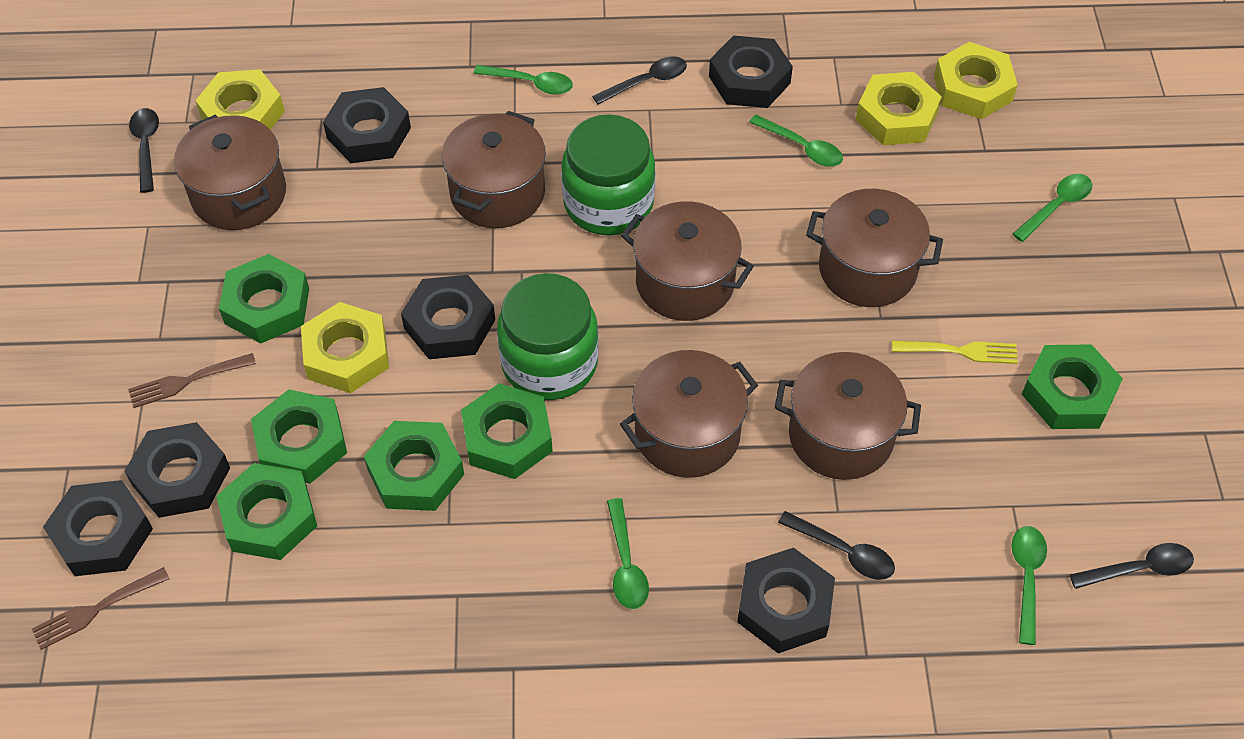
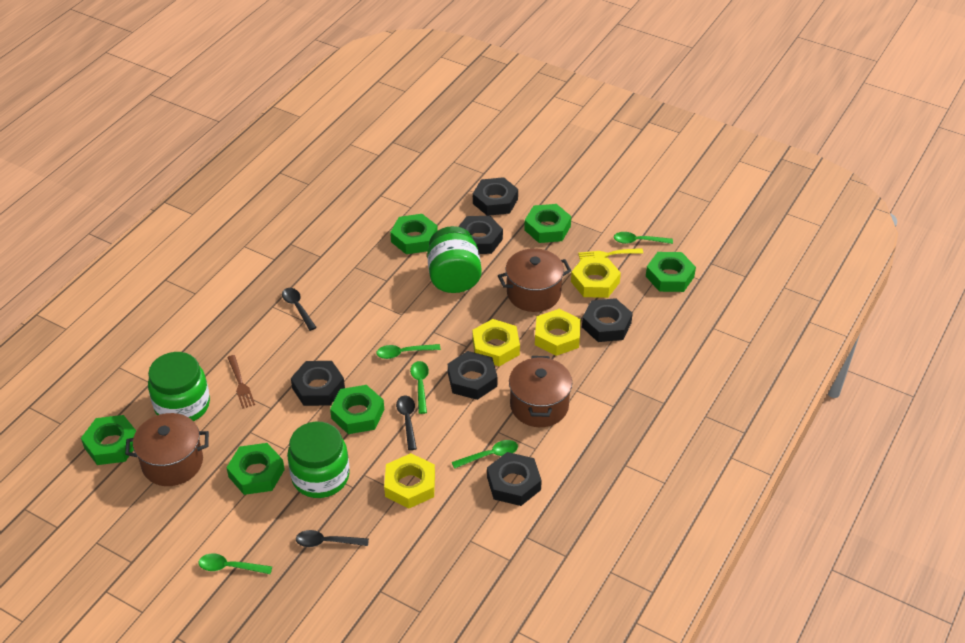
black spoon: [129,108,159,193] [592,56,687,105] [778,511,895,580] [1070,543,1194,589] = 4 -> [282,288,317,331] [296,530,369,547] [396,396,417,450] = 3
brown fork: [32,567,169,650] [128,353,256,408] = 2 -> [227,355,255,409] = 1
brown pot: [174,114,286,230] [442,111,546,228] [620,350,758,478] [621,201,754,321] [774,352,921,480] [806,189,943,307] = 6 -> [125,413,209,486] [498,248,572,312] [509,356,572,427] = 3
green jar: [497,273,599,400] [561,114,655,235] = 2 -> [148,352,210,421] [287,422,350,498] [427,226,482,293] = 3

